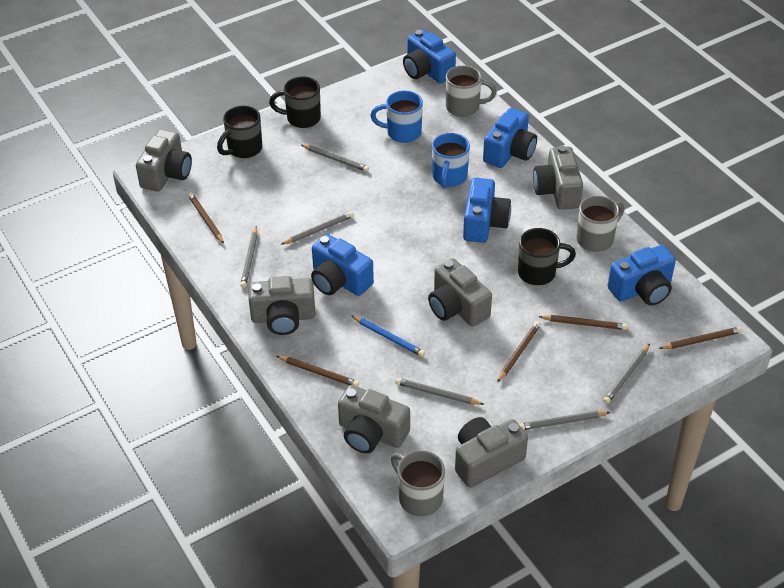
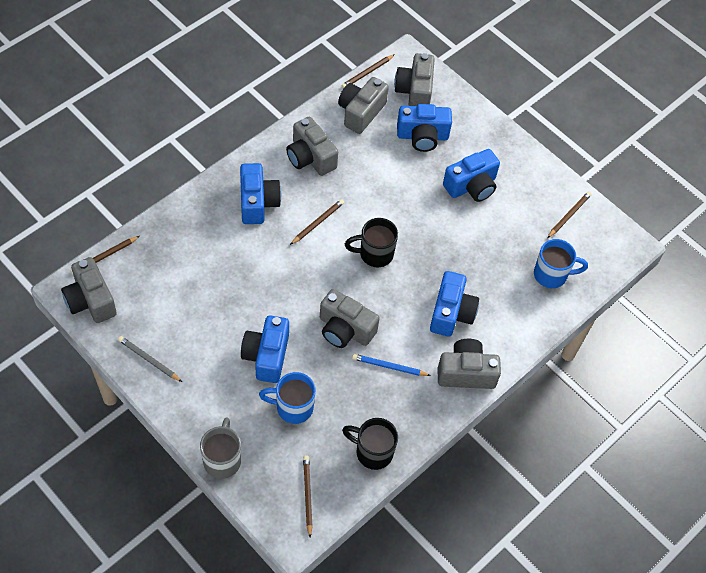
black mug: [217,106,262,158] [269,76,321,128] [518,228,576,285] = 3 -> [342,418,398,470] [345,218,398,267] = 2
grey mug: [391,450,445,516] [446,65,497,117] [576,196,624,252] = 3 -> [200,417,241,479] = 1
grey pencil: [240,226,258,288] [281,211,354,245] [301,144,369,172] [395,378,484,405] [519,411,610,430] [603,344,650,404] = 6 -> [118,336,182,382] = 1

